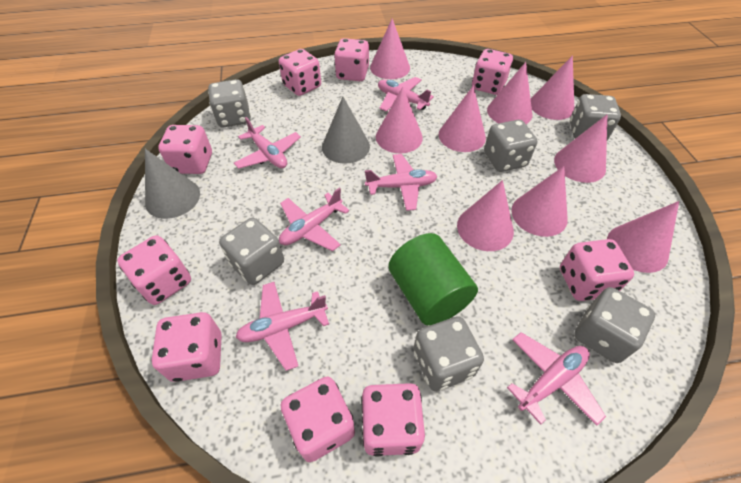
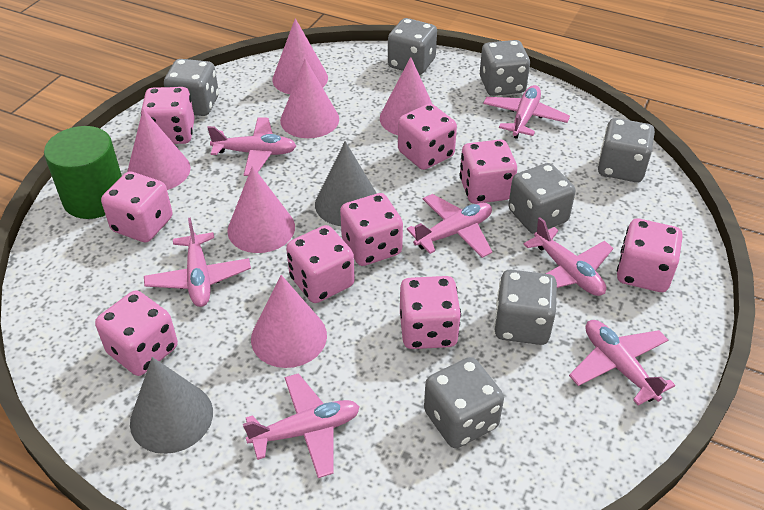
grey dice: [208,79,251,128] [219,218,284,285] [413,316,484,391] [484,120,537,172] [570,94,621,140] [574,287,655,363] = 6 -> [164,59,219,116] [388,18,437,75] [424,357,504,448] [480,40,530,96] [494,270,557,345] [508,163,576,234] [598,118,655,182] = 7
pink cone: [370,19,410,79] [376,87,423,153] [439,85,486,152] [457,180,514,251] [487,62,532,124] [511,166,568,237] [531,55,574,120] [554,115,607,183] [607,201,679,273] = 9 -> [127,109,191,190] [227,166,295,253] [251,275,327,368] [272,18,328,94] [280,58,339,138] [380,57,432,135] = 6
pink plane: [234,117,301,169] [236,282,329,371] [279,187,349,251] [365,154,438,211] [378,77,434,112] [507,332,606,425] = 6 -> [144,218,251,307] [207,117,296,176] [243,373,360,478] [407,194,492,258] [483,85,570,139] [524,217,614,296] [569,320,675,406] = 7

